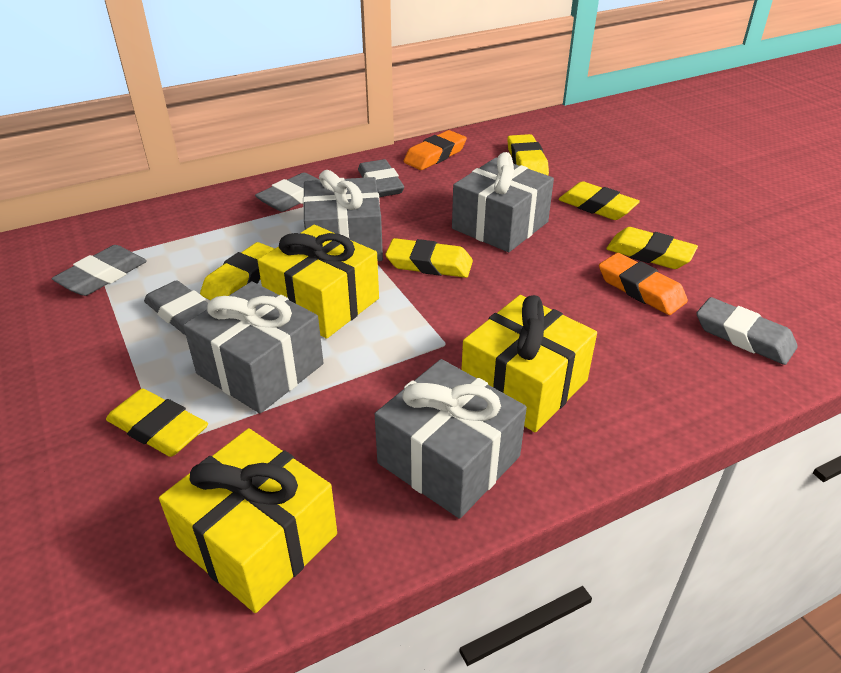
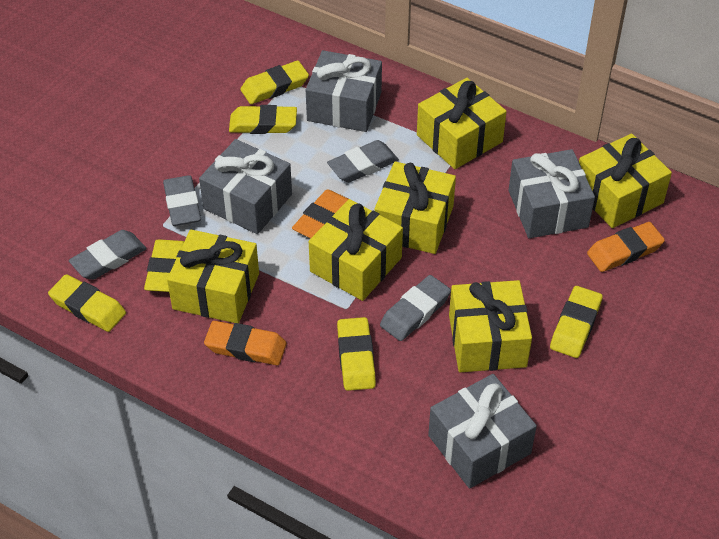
grey eraser: [52,245,147,296] [144,280,208,335] [255,173,319,212] [358,159,404,197] [696,297,798,365] = 5 -> [69,230,147,280] [163,175,201,226] [327,140,399,183] [380,275,451,341] = 4
orange eraser: [404,130,467,170] [599,253,688,315] = 2 -> [204,321,287,365] [292,190,348,239] [587,222,665,272] = 3
yellow gift: [159,428,337,613] [257,225,379,339] [461,295,597,432] = 3 -> [167,230,259,323] [309,199,403,301] [374,161,456,254] [417,78,507,169] [449,280,532,372] [579,134,672,228] = 6

